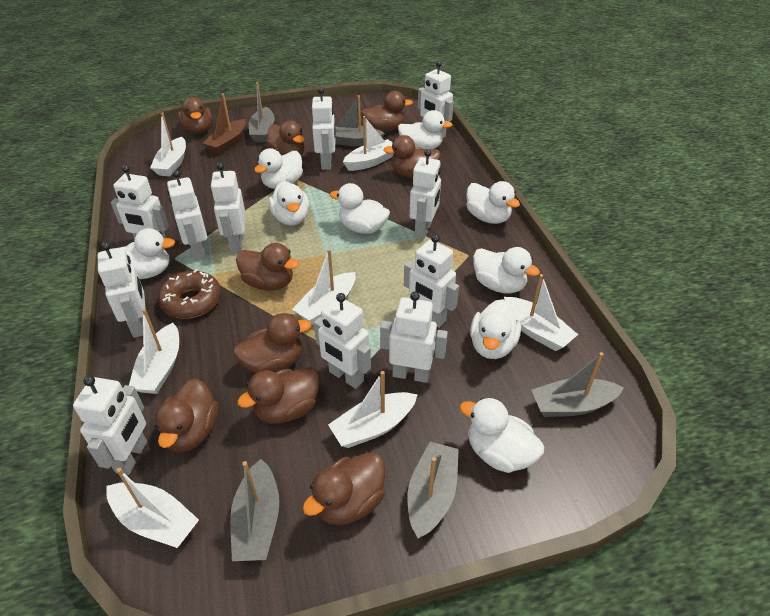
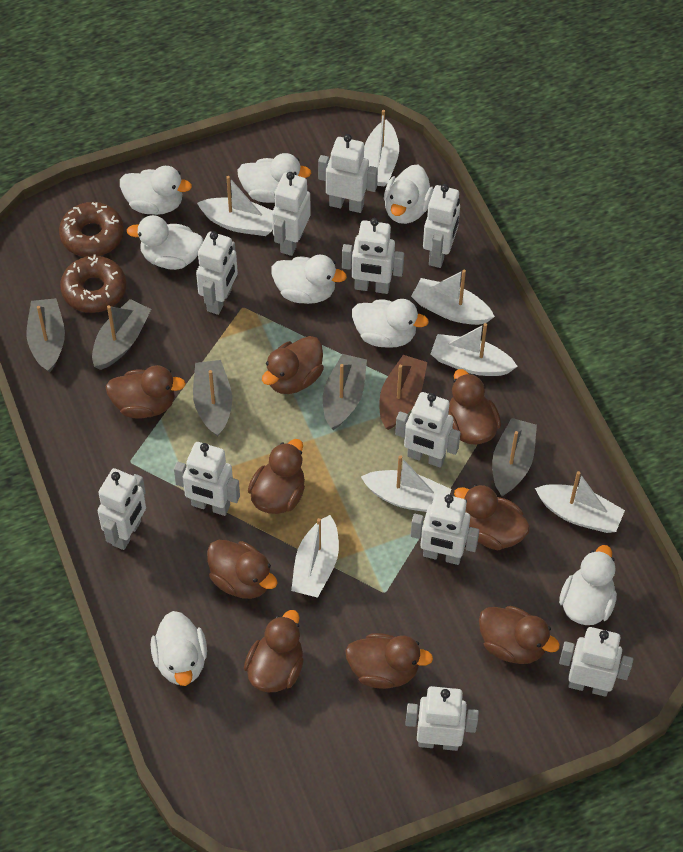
brown donut: [158,269,221,319] = 1 -> [59,202,124,257] [60,255,126,313] = 2
white duck: [109,228,175,279] [254,148,303,189] [268,181,309,226] [330,183,390,234] [398,110,453,149] [460,398,545,473] [466,181,520,224] [470,299,521,359] [473,247,540,294] = 9 -> [120,166,192,215] [127,215,203,270] [151,611,207,686] [237,153,311,203] [271,255,347,304] [352,299,429,348] [384,164,434,224] [559,545,617,625] = 8

